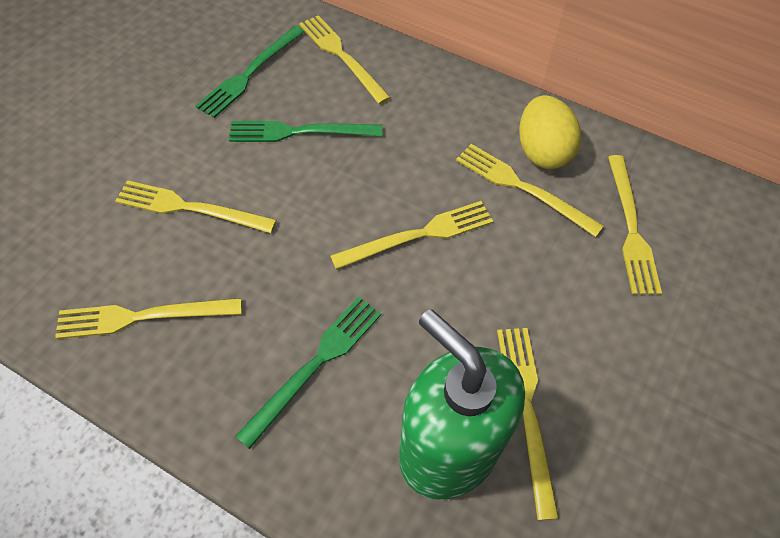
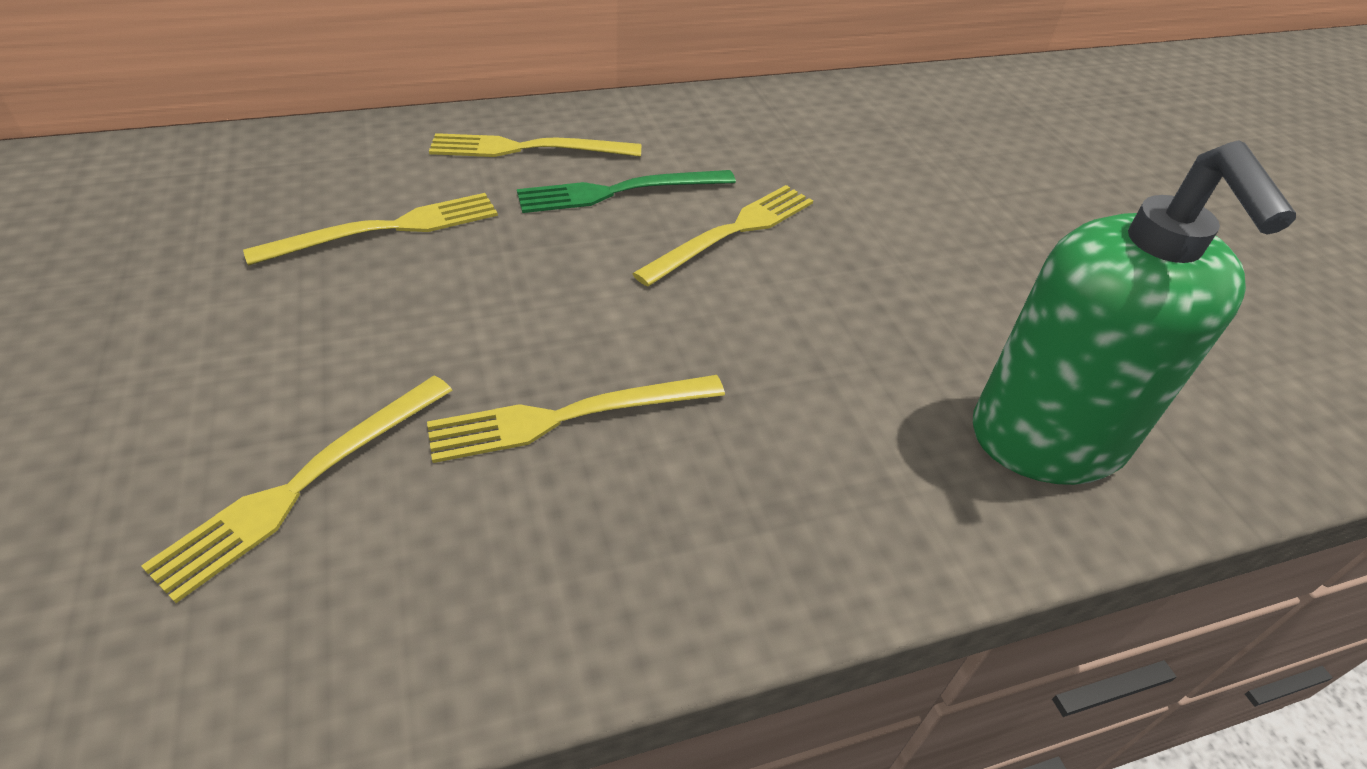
green fork: [196,26,304,118] [229,121,382,142] [235,297,382,449] = 3 -> [517,170,736,213] = 1
yellow egg: [519,95,581,169] = 1 -> none = 0
yellow fork: [55,298,242,339] [115,180,277,233] [299,15,391,104] [330,201,493,270] [456,144,604,237] [497,328,559,520] [608,155,662,295] = 7 -> [141,376,453,603] [243,193,498,266] [427,375,725,463] [429,133,641,157] [632,185,813,287] = 5

